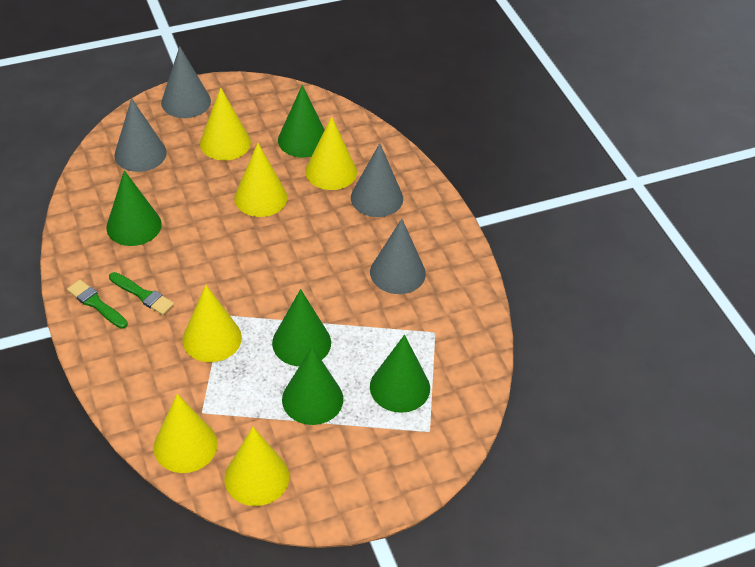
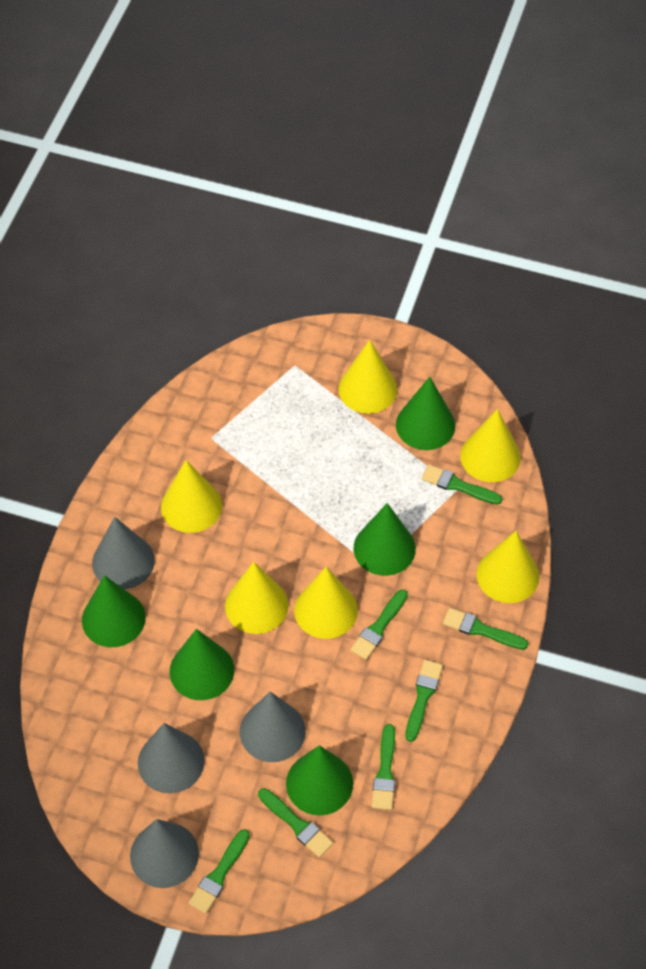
green brush: [67,280,128,329] [109,272,174,315] = 2 -> [189,829,250,914] [258,788,333,858] [350,589,408,660] [372,724,395,810] [405,660,443,742] [422,465,502,505] [443,608,529,650] = 7

